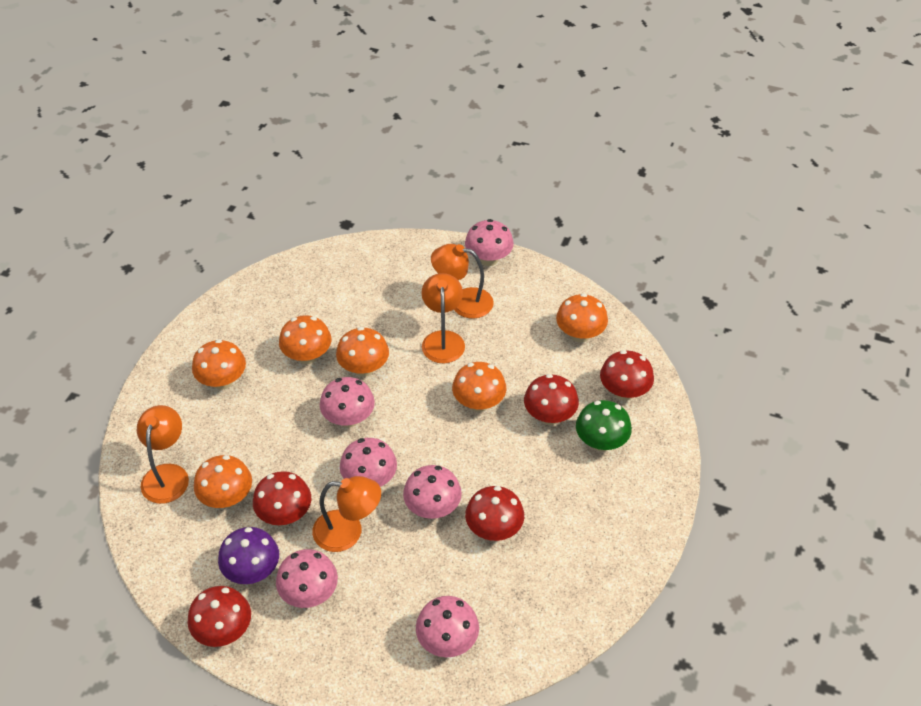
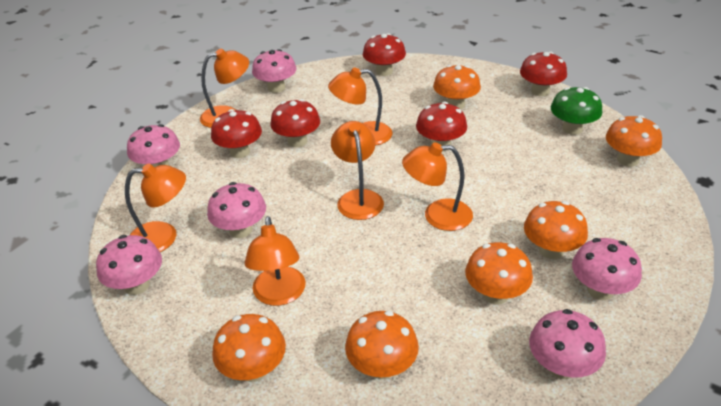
orange lamp: [137,405,189,504] [312,476,381,552] [421,273,465,363] [431,244,494,319] = 4 -> [125,164,186,252] [200,49,249,128] [245,216,306,306] [328,67,392,146] [331,121,384,220] [402,142,473,231] = 6
purple mushroom: [218,527,279,584] = 1 -> none = 0

